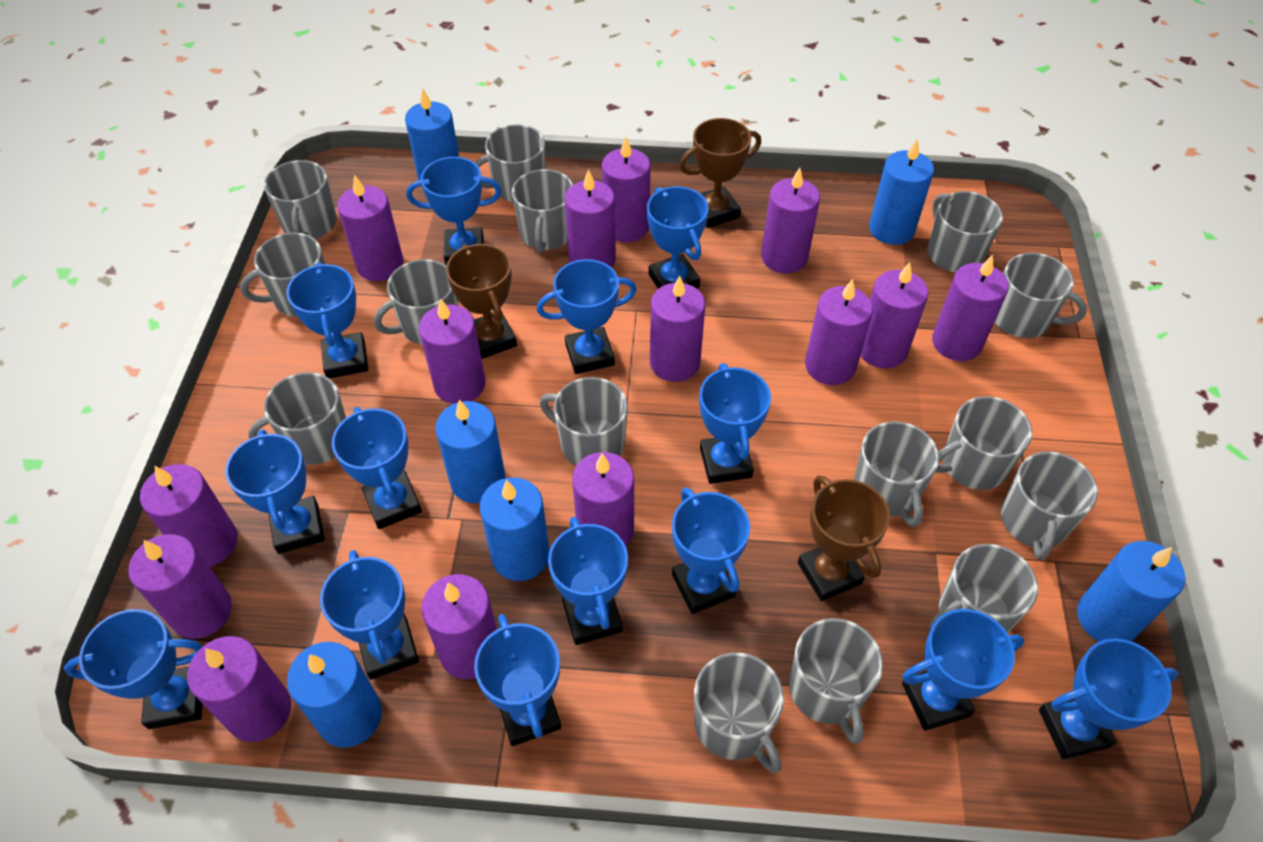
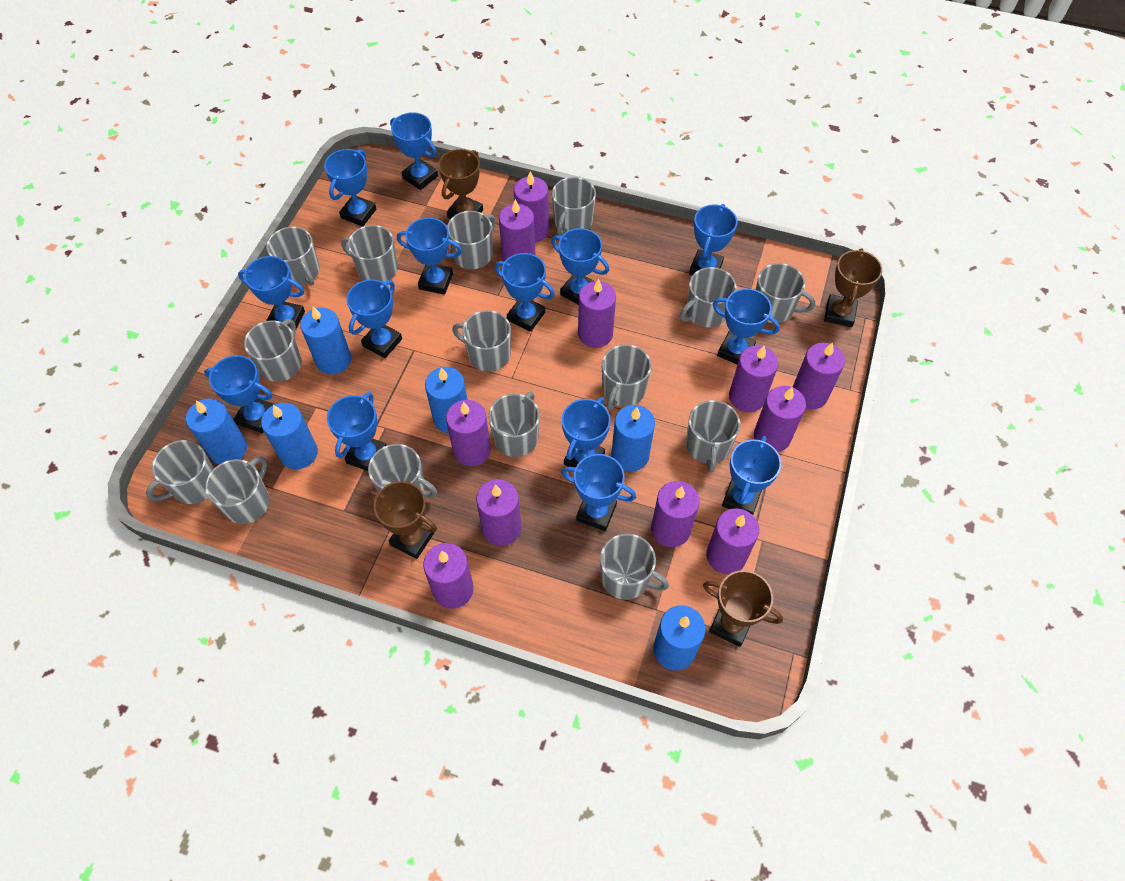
brown trophy: [446,244,517,359] [679,118,761,228] [798,475,890,601] = 3 -> [368,481,437,559] [438,149,483,219] [703,570,783,647] [824,248,882,327] = 4
purple candle: [129,534,232,639] [140,464,238,567] [187,636,291,742] [337,174,404,281] [419,298,486,404] [421,574,497,679] [565,169,616,268] [572,452,634,547] [602,137,650,242] [650,276,705,382] [761,167,820,274] [805,279,873,385] [860,262,929,368] [932,255,1009,361] = 14 -> [423,543,474,609] [446,400,491,466] [476,479,521,546] [499,199,535,262] [514,171,549,243] [578,279,616,348] [651,481,700,547] [706,508,759,574] [729,345,778,412] [754,386,806,452] [793,342,845,410] = 11

